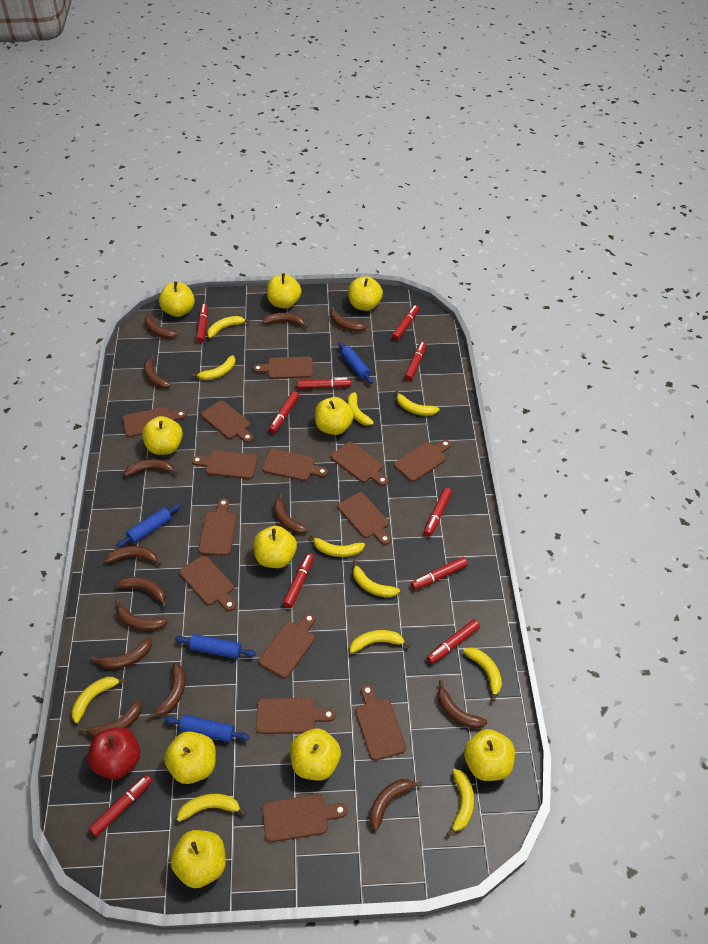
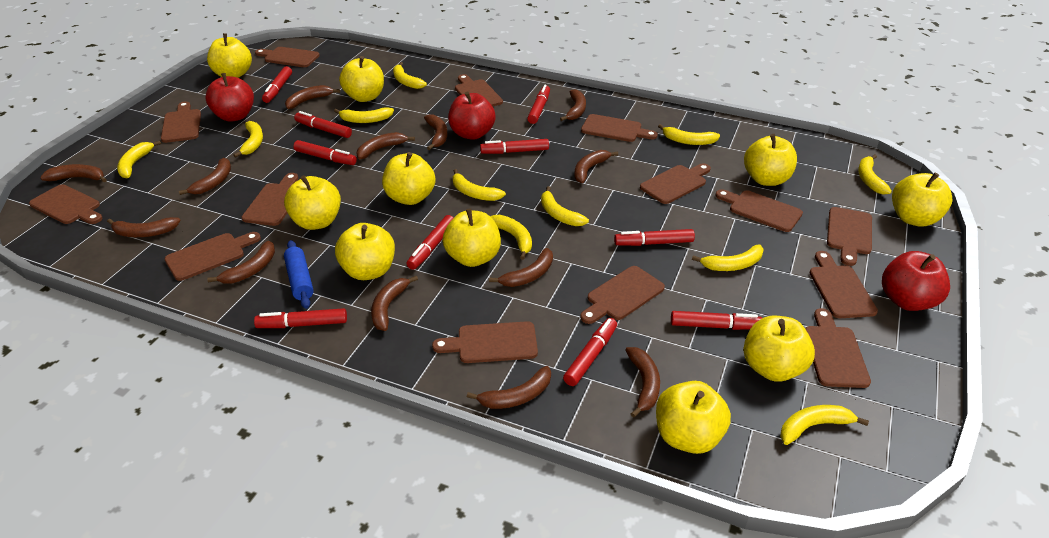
blue rolling pin: [116,504,180,548] [164,715,250,742] [175,634,256,659] [338,342,373,384] = 4 -> [284,240,314,309] = 1
brown banana: [80,699,142,737] [91,637,152,669] [104,546,162,565] [116,577,166,608] [116,600,168,631] [124,459,178,476] [144,355,171,388] [145,312,178,339] [148,663,185,719] [262,313,308,328] [274,493,309,534] [331,306,367,332] [370,779,422,831] [438,680,487,729] = 14 -> [40,164,107,182] [107,217,180,237] [179,158,231,195] [207,241,275,284] [285,85,340,109] [356,132,415,159] [371,276,418,331] [424,114,447,150] [467,366,551,409] [489,248,553,287] [560,89,586,121] [574,150,618,183] [625,347,660,417] = 13
red apple: [88,727,140,780] = 1 -> [205,73,254,122] [448,91,496,140] [882,251,950,311] = 3

